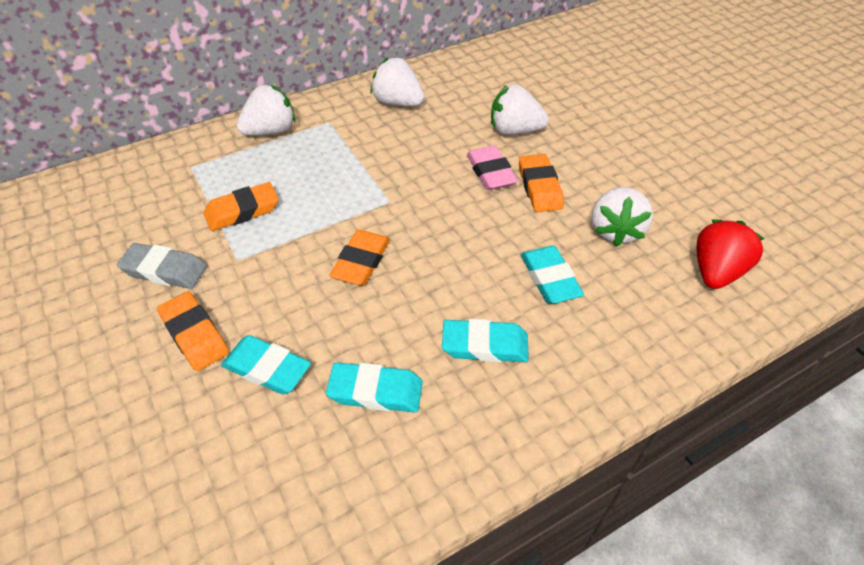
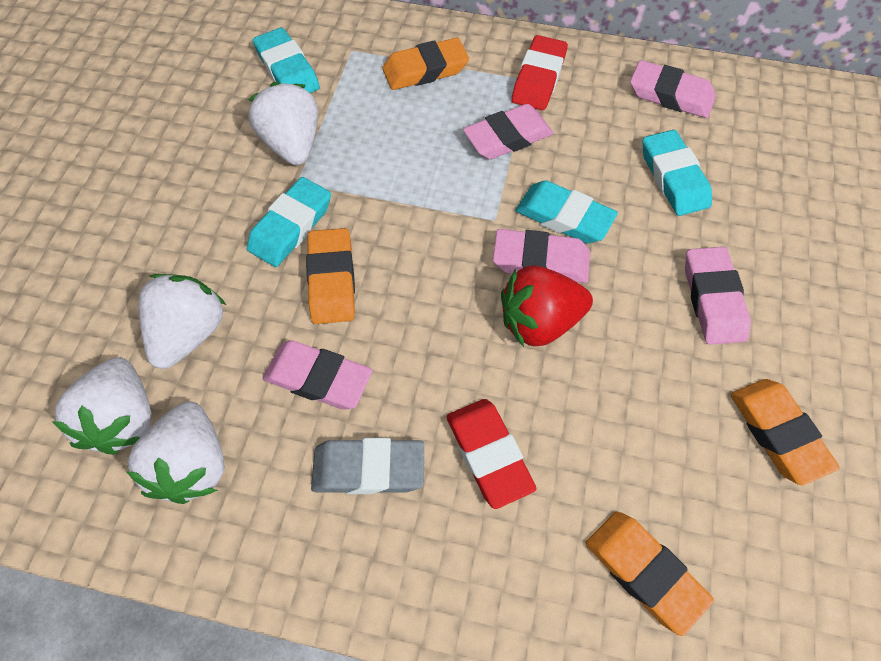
pink eraser: [467,145,518,190] = 1 -> [263,340,372,410] [463,104,553,159] [493,229,590,283] [630,60,716,118] [685,247,751,345] = 5
red eraser: none = 0 -> [447,399,536,509] [512,35,568,110] = 2

